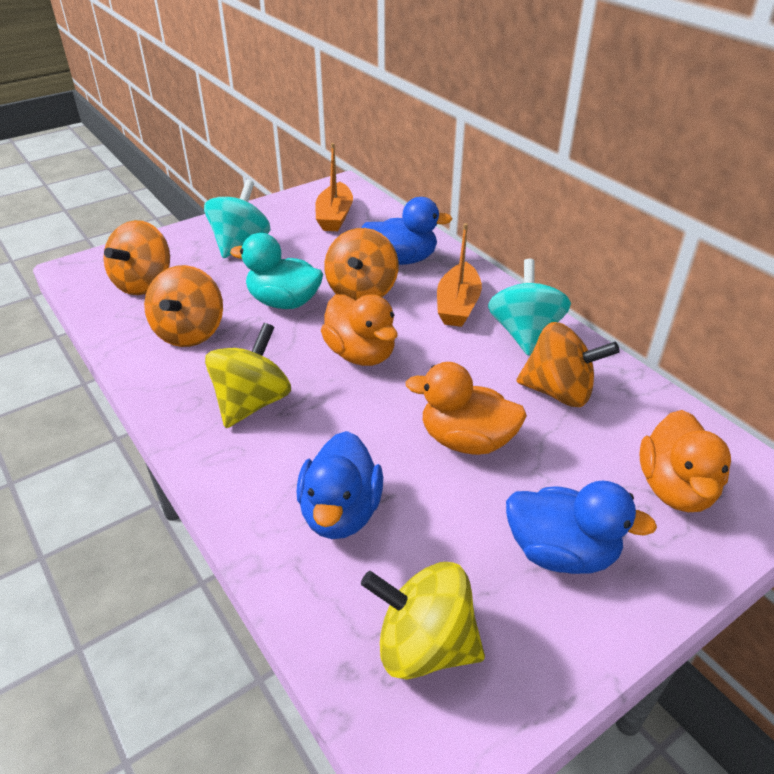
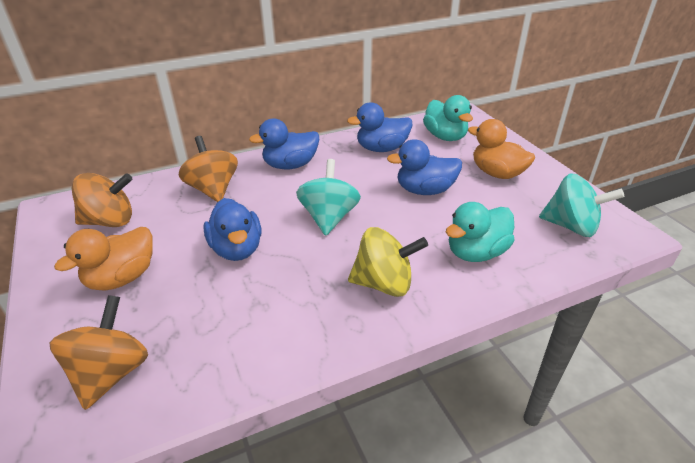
blue duck: [297,431,383,539] [362,197,453,265] [506,481,657,574] = 3 -> [203,198,262,261] [249,119,319,169] [347,102,413,152] [387,139,462,195] = 4
orange boat: [315,143,353,231] [437,223,482,327] = 2 -> none = 0
orange duck: [321,294,398,366] [406,362,527,455] [639,410,731,512] = 3 -> [54,227,153,291] [468,119,535,179] = 2
orange spinning top: [103,220,170,295] [144,265,223,347] [324,228,398,300] [516,322,620,407] = 4 -> [50,295,148,410] [72,173,132,227] [178,136,238,202] = 3
turquoise duck: [230,233,323,309] = 1 -> [423,95,473,141] [446,202,515,262] = 2
yellow spinning top: [205,323,291,428] [361,562,485,680] = 2 -> [348,227,428,297] = 1

